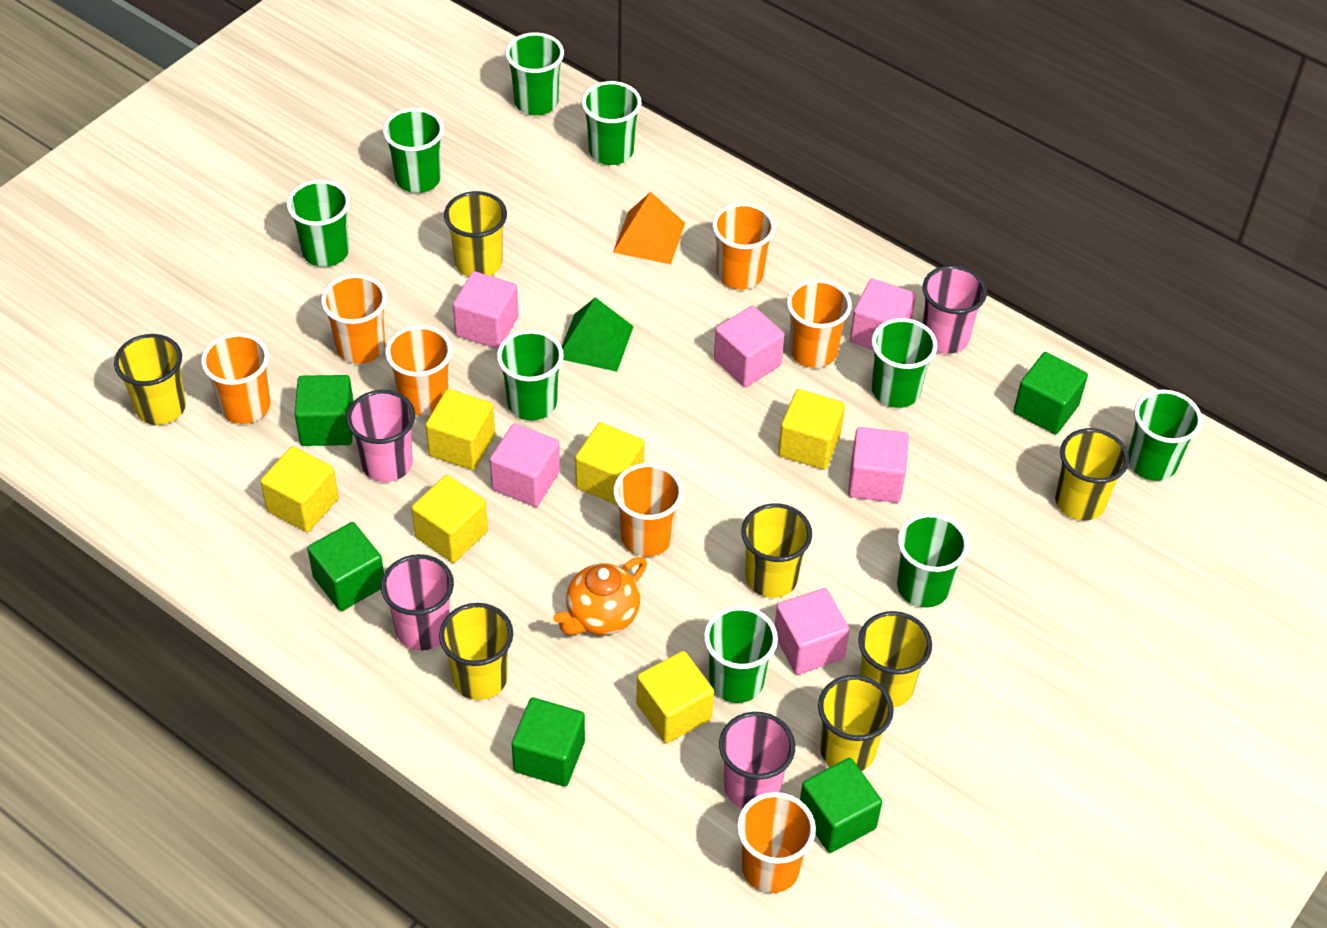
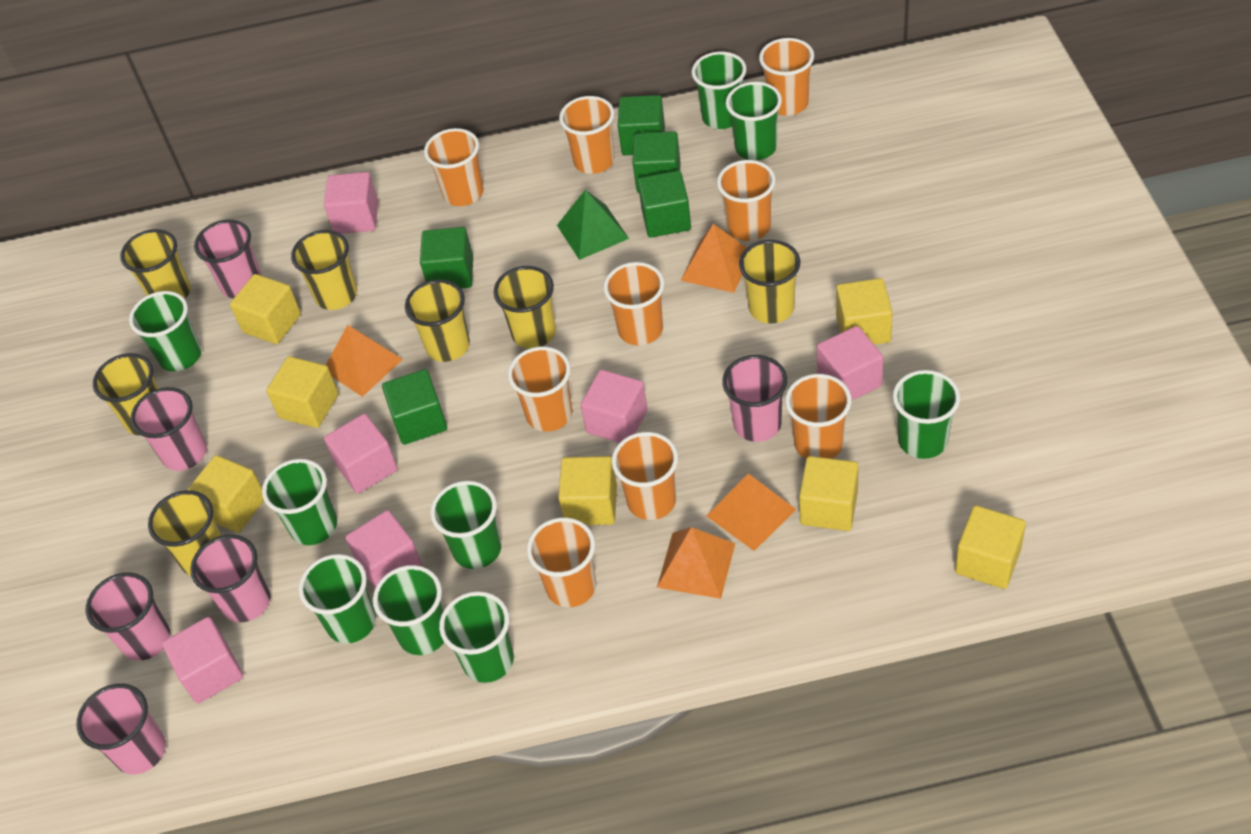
orange cup: [201,333,270,424] [321,274,387,364] [385,325,452,416] [613,463,683,557] [712,203,775,290] [737,792,816,893] [787,279,852,368] = 7 -> [424,128,483,206] [508,347,573,432] [527,517,596,607] [559,96,615,174] [604,262,664,346] [612,432,678,520] [717,160,776,241] [759,38,814,116] [785,374,852,459] = 9
orange pyramid: [613,192,685,264] = 1 -> [326,325,403,397] [657,527,735,599] [680,224,747,293] [706,474,797,551] = 4
orange teapot: [553,557,647,635] = 1 -> none = 0
pink cup: [346,390,415,482] [381,554,454,651] [719,712,795,809] [923,265,987,354] = 4 -> [76,683,166,774] [86,572,170,661] [131,387,207,471] [190,534,271,622] [194,220,262,298] [722,355,787,442] = 6
yellow cube: [260,446,339,532] [412,475,488,563] [426,389,495,470] [575,422,645,506] [636,651,714,743] [778,389,845,470] = 6 -> [187,455,264,533] [230,274,301,344] [266,356,338,428] [558,456,617,525] [799,456,859,531] [836,278,893,345] [955,505,1026,589] = 7

